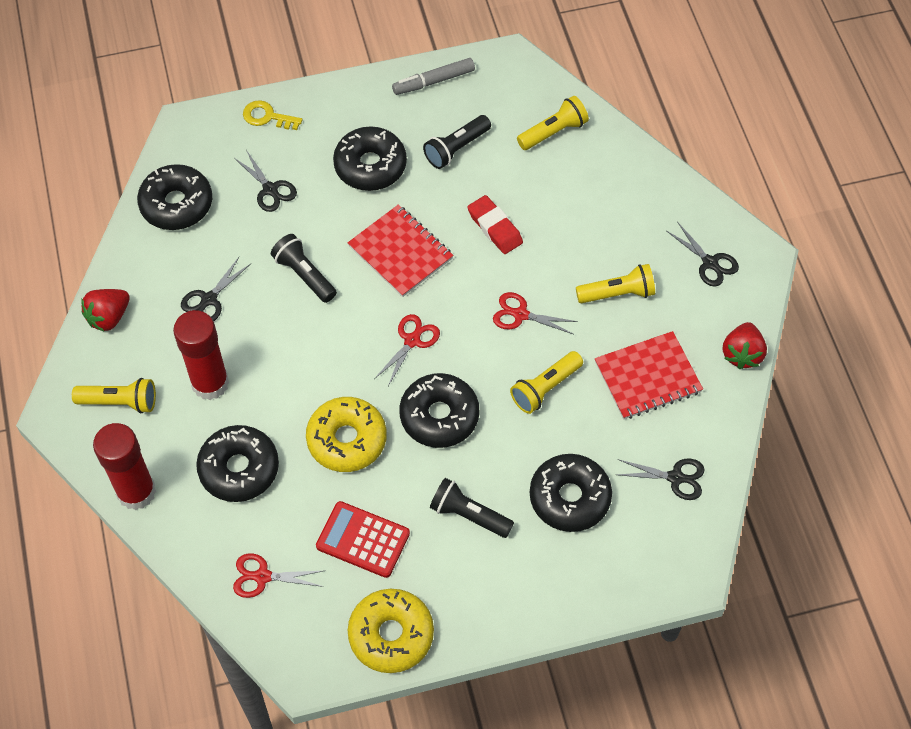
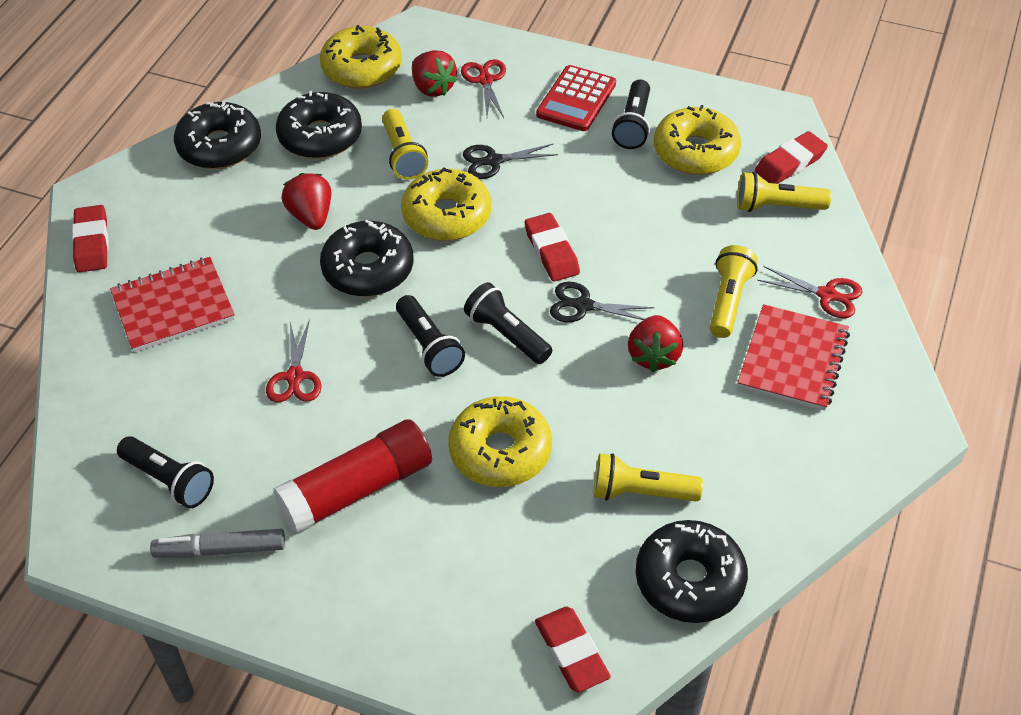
black donut: [137,164,212,230] [196,425,279,502] [333,126,407,191] [400,373,479,448] [530,454,612,532] = 5 -> [174,102,261,169] [276,91,362,159] [320,220,413,297] [636,520,748,623] = 4
black flashlight: [271,234,337,303] [423,115,491,169] [430,478,514,538] = 3 -> [117,436,214,508] [396,295,465,377] [464,282,552,364] [612,79,650,149] = 4
black scissors: [181,257,251,321] [234,150,297,212] [617,459,704,500] [667,223,739,287] = 4 -> [463,143,558,179] [550,282,655,322] = 2
red eraser: [467,195,523,254] = 1 -> [72,205,108,272] [525,213,580,282] [535,607,611,692] [755,131,828,184] = 4
red glue stick: [93,423,156,510] [173,310,229,400] = 2 -> [273,419,432,534] = 1
red strawberry: [81,289,130,332] [723,322,767,369] = 2 -> [281,173,331,230] [412,50,458,97] [628,315,683,372] = 3
yellow donut: [306,397,387,472] [348,589,434,673] = 2 -> [320,25,402,89] [401,168,491,241] [448,396,552,487] [654,105,741,175] = 4
yellow key: [243,100,302,130] = 1 -> none = 0

